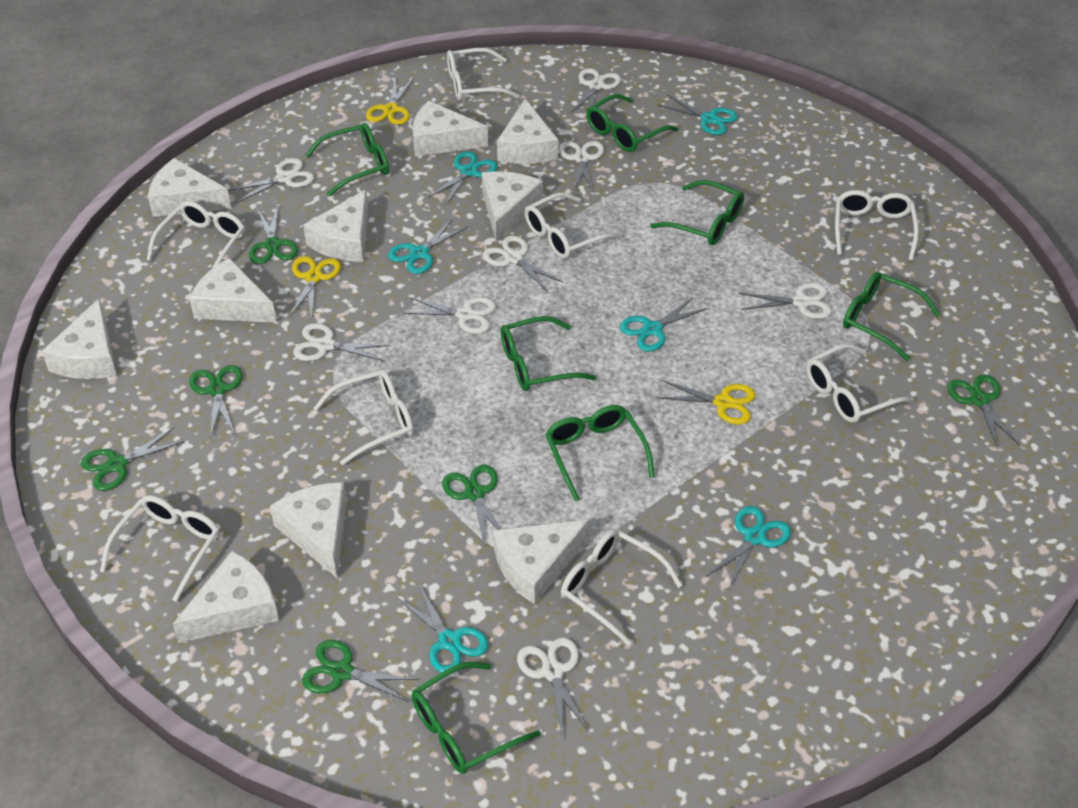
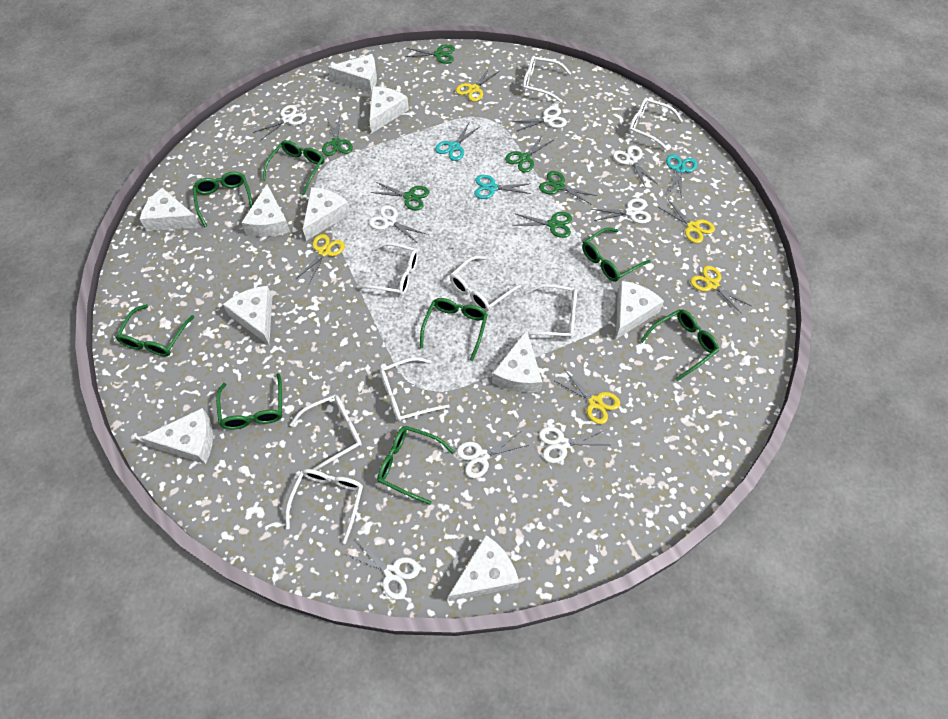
green glasses: [305,123,389,196] [412,662,541,774] [500,316,596,391] [545,405,655,501] [586,94,678,152] [650,180,744,245] [843,272,940,361] = 7 -> [115,304,194,356] [193,171,253,227] [216,373,282,430] [262,140,324,195] [377,426,454,505] [420,298,488,361] [582,227,651,282] [640,309,719,381] = 8
turquoise scissors: [388,219,468,274] [396,584,488,674] [428,151,498,206] [620,296,708,351] [657,94,738,135] [707,506,791,589] = 6 -> [435,123,479,161] [474,175,531,199] [666,154,697,198] = 3
yellow scissors: [289,256,341,319] [366,78,414,125] [657,380,756,424] = 3 -> [296,234,345,285] [456,68,498,102] [555,369,620,424] [658,200,715,243] [690,266,751,314] = 5

